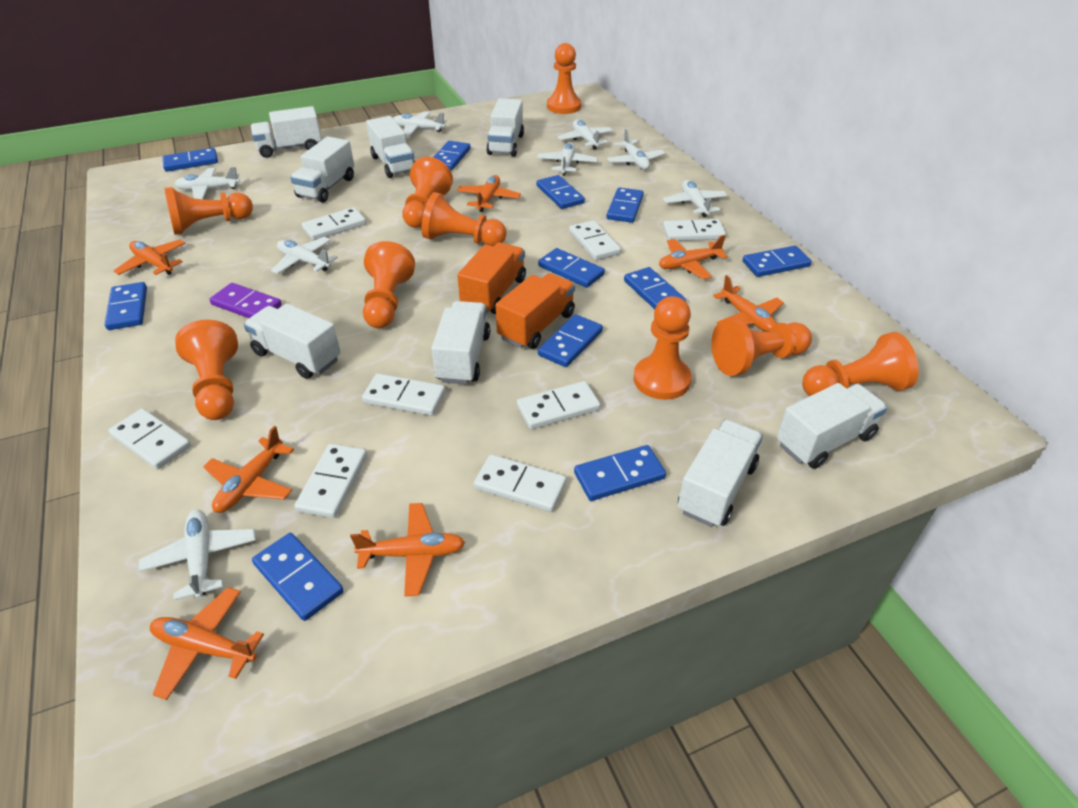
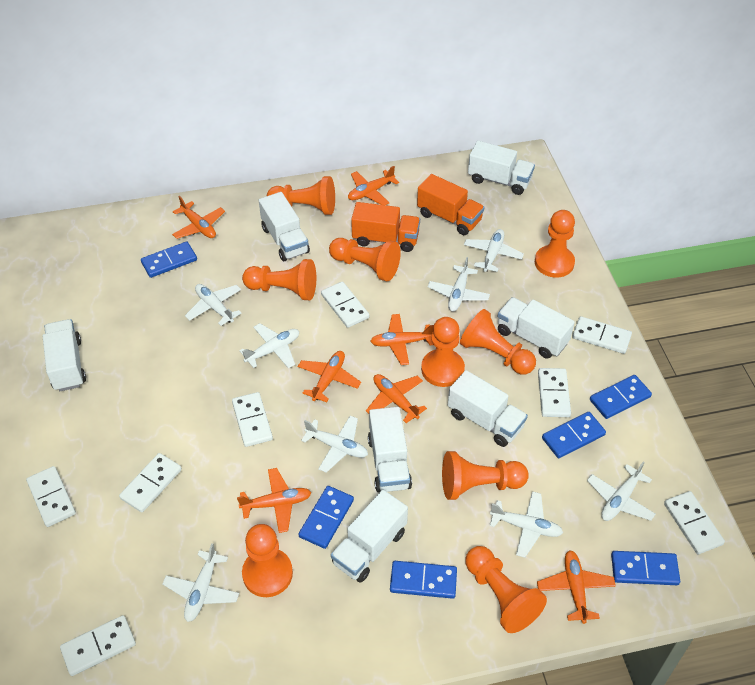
blue domino: [105,282,147,330] [162,148,218,172] [252,533,344,621] [433,141,471,170] [536,175,585,209] [538,248,605,288] [538,314,603,367] [574,445,666,501] [606,187,644,223] [624,267,686,309] [743,246,812,277] = 11 -> [141,241,197,278] [299,486,354,549] [390,561,457,599] [542,412,606,458] [590,375,652,419] [611,551,680,585] = 6
purple domino: [210,283,282,318] = 1 -> none = 0
white truck: [244,303,341,379] [251,106,322,158] [290,137,354,203] [366,116,415,178] [431,301,490,384] [486,98,524,157] [678,420,763,527] [777,383,888,469] = 8 -> [43,319,86,391] [259,192,310,261] [331,490,408,583] [368,407,412,493] [448,370,528,447] [468,141,535,195] [497,297,575,359] = 7

